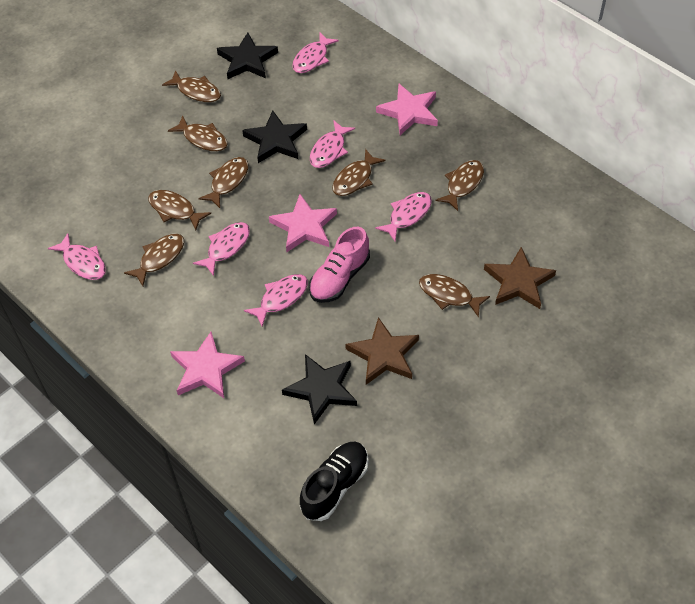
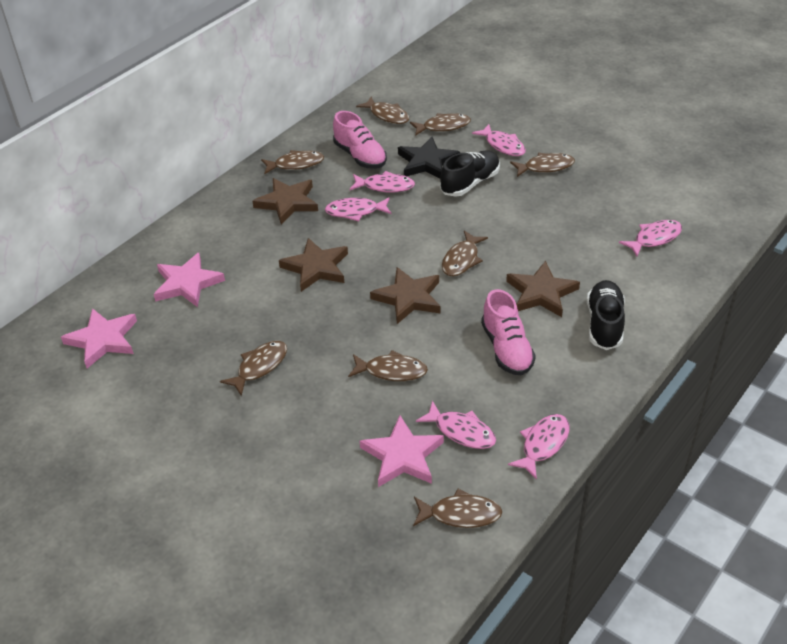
black shoe: [300,442,369,521] = 1 -> [440,151,500,197] [587,280,625,350] = 2
black star: [217,33,278,79] [242,110,307,163] [282,354,357,424] = 3 -> [398,137,460,178] = 1
brown star: [345,317,419,385] [484,247,556,309] = 2 -> [252,178,318,225] [279,238,348,292] [370,267,441,324] [506,261,580,317] = 4
pink shoe: [309,227,370,303] = 1 -> [333,111,387,169] [481,289,536,376] = 2

